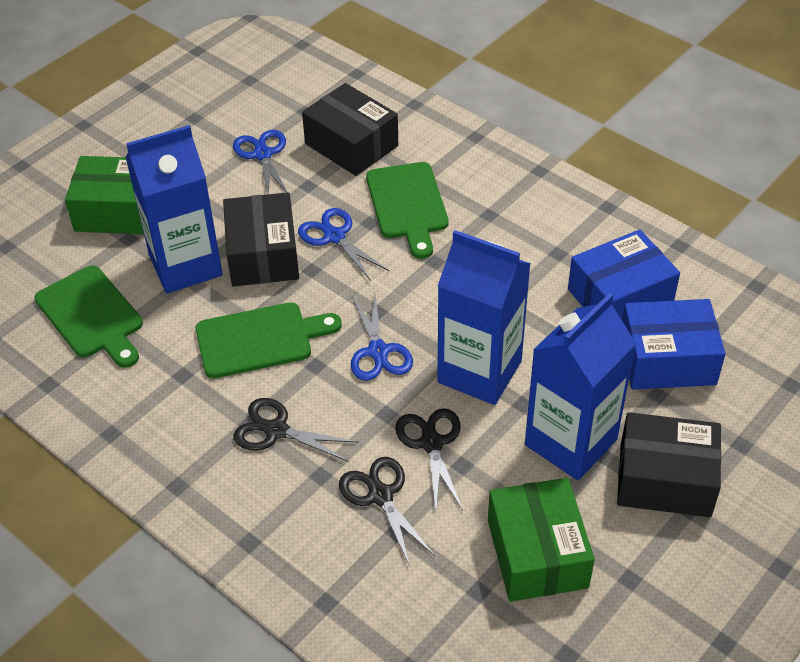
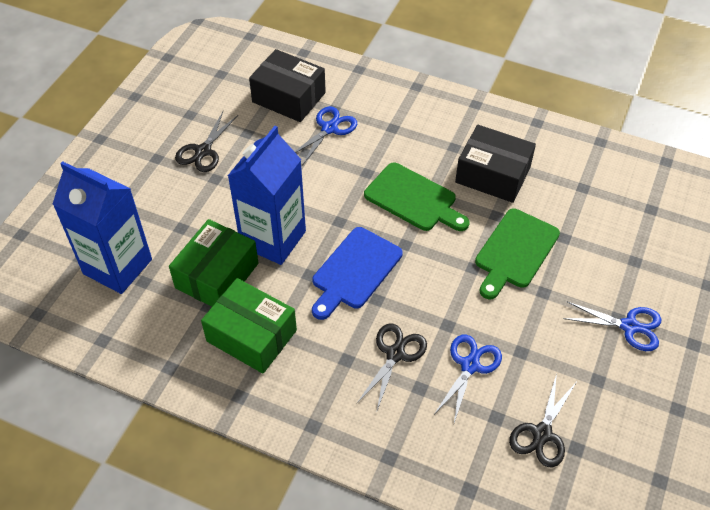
black box: [223,192,299,287] [302,83,398,176] [617,412,721,517] = 3 -> [249,49,326,122] [455,125,536,203] = 2
blue box: [568,229,680,320] [622,299,726,390] = 2 -> none = 0
blue carton: [126,125,223,293] [437,230,531,405] [525,293,636,480] = 3 -> [53,161,152,294] [228,126,306,265] = 2
blue cutting board: none = 0 -> [312,227,403,320] = 1
green cutting board: [34,265,143,368] [196,302,342,378] [366,162,448,259] = 3 -> [364,162,470,231] [475,208,560,299] = 2

